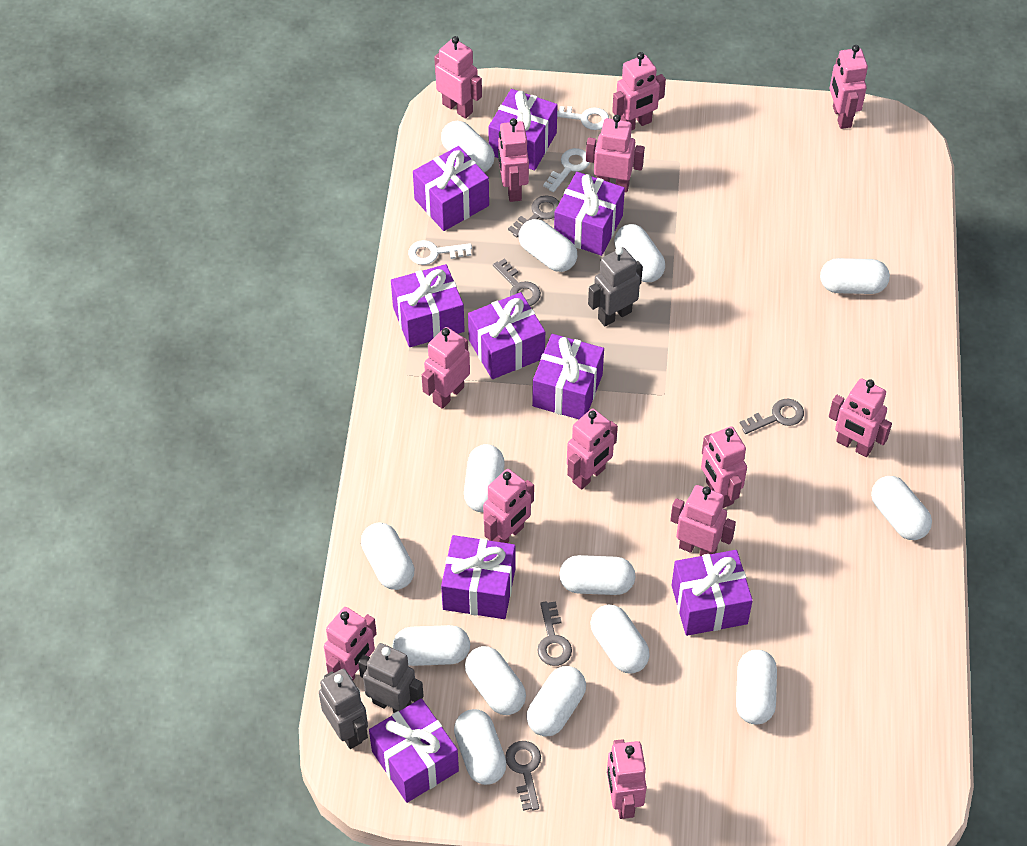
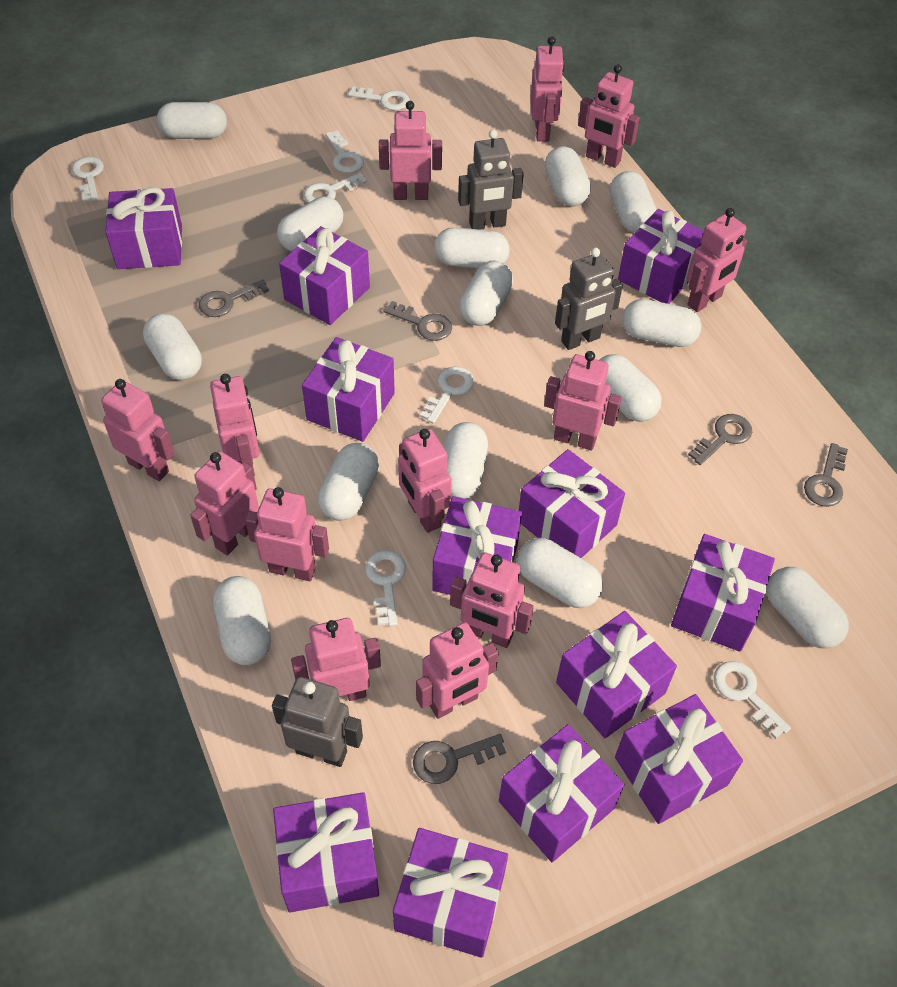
purple gift: [369,698,459,803] [391,264,465,347] [413,146,489,231] [441,535,515,619] [468,292,545,379] [488,89,557,170] [532,334,604,419] [554,172,625,256] [672,550,753,636] = 9 -> [105,187,182,269] [273,792,379,912] [279,226,370,325] [302,337,395,442] [393,828,508,958] [432,496,522,595] [499,724,625,862] [519,449,625,558] [556,611,677,738] [615,694,743,824] [618,209,704,304] [671,534,775,652] = 12
white key: [408,240,472,265] [543,148,590,192] [557,106,609,130] = 3 -> [71,156,104,202] [304,172,367,202] [325,130,364,173] [348,86,410,110] [365,550,406,626] [420,366,474,424] [714,661,791,739] = 7

